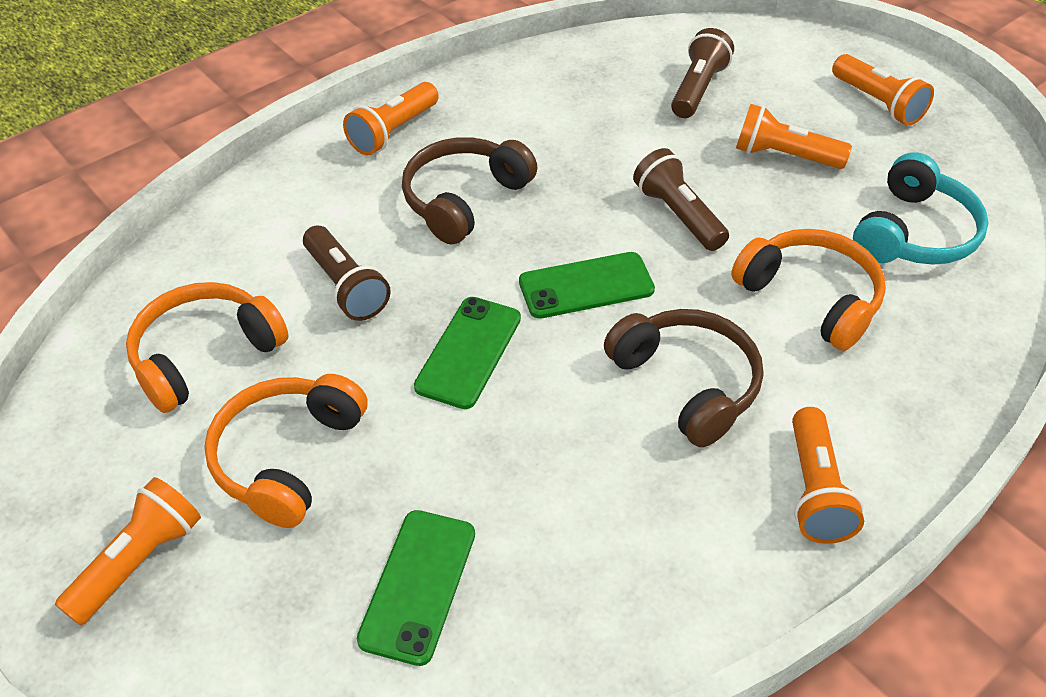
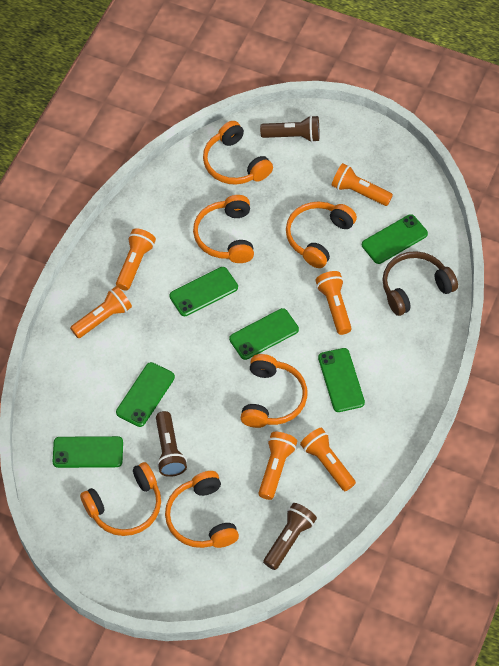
brown headphones: [402,137,537,245] [604,309,763,447] = 2 -> [382,251,458,316] = 1
green phone: [357,510,475,666] [414,297,521,409] [519,252,655,319] = 3 -> [53,436,123,468] [116,362,175,427] [169,267,238,316] [229,308,299,360] [318,348,365,412] [362,214,428,264] = 6
orange flashlight: [55,477,201,626] [343,82,439,155] [736,104,852,169] [792,407,864,544] [832,54,934,126] = 5 -> [70,286,132,338] [116,229,156,291] [259,432,297,500] [300,428,356,491] [315,271,352,335] [331,163,393,206] = 6
orange headphones: [126,282,289,413] [204,374,368,528] [731,229,886,351] = 3 -> [80,462,161,536] [165,471,239,548] [193,195,254,263] [203,121,273,185] [241,354,307,428] [286,202,357,268] = 6
turquoise headphones: [853,152,989,265] = 1 -> none = 0

